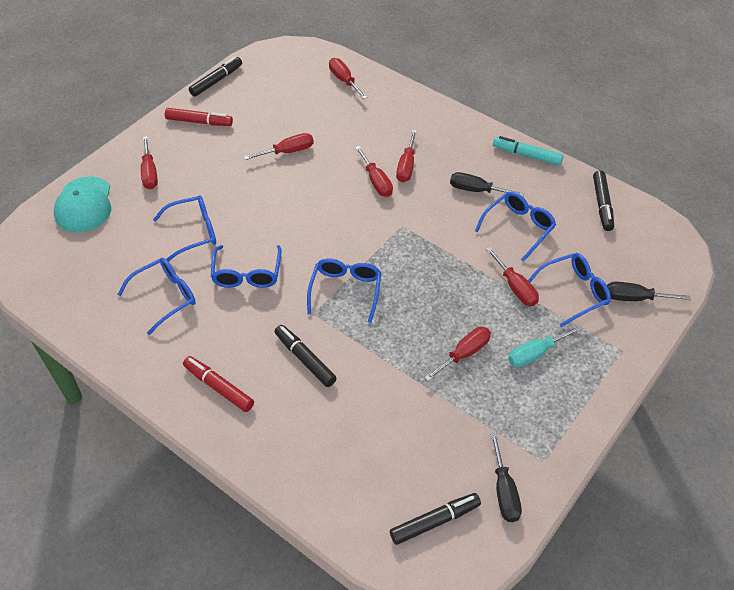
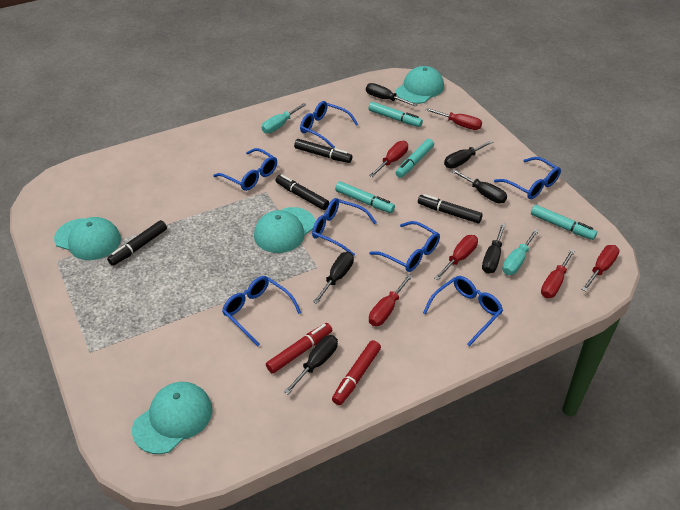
black screwdriver: [450,172,524,197] [490,432,522,522] [607,282,691,301] = 3 -> [284,335,338,394] [313,252,354,304] [366,83,417,106] [444,140,493,168] [451,169,507,203] [482,223,506,274] = 6
blue glasses: [118,258,196,335] [153,195,216,261] [211,245,282,288] [307,258,381,323] [475,192,556,262] [528,253,611,327] = 6 -> [213,148,277,191] [222,276,301,347] [300,101,358,149] [312,198,377,256] [369,221,440,272] [423,276,503,346] [494,157,561,199] = 7
red screwdriver: [141,136,158,189] [244,133,314,160] [329,58,367,99] [355,146,393,197] [396,130,417,182] [424,327,491,381] [486,247,539,306] = 7 -> [369,141,408,177] [369,274,413,326] [426,108,482,130] [434,235,478,280] [541,249,575,298] [581,245,619,291] = 6
turquoise cap: [54,176,111,232] = 1 -> [54,217,121,260] [132,382,212,454] [254,207,315,253] [396,66,444,104] = 4
turquoise marker: [493,136,563,166] = 1 -> [335,181,395,213] [368,102,423,127] [396,139,434,178] [531,205,597,240] = 4
turquoise screwdriver: [508,325,583,367] = 1 -> [262,103,307,134] [502,229,539,275] = 2

